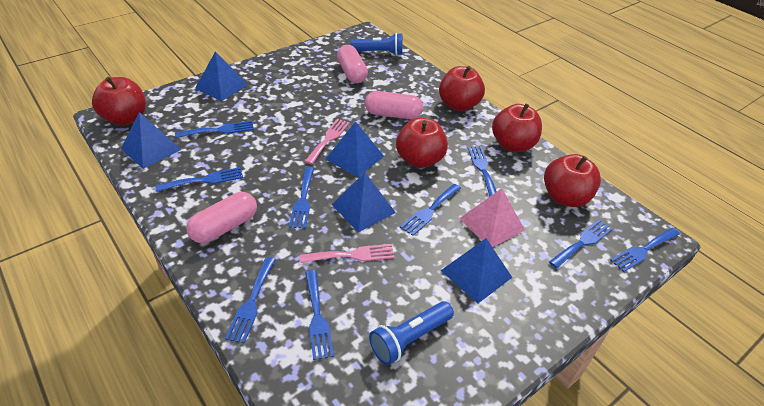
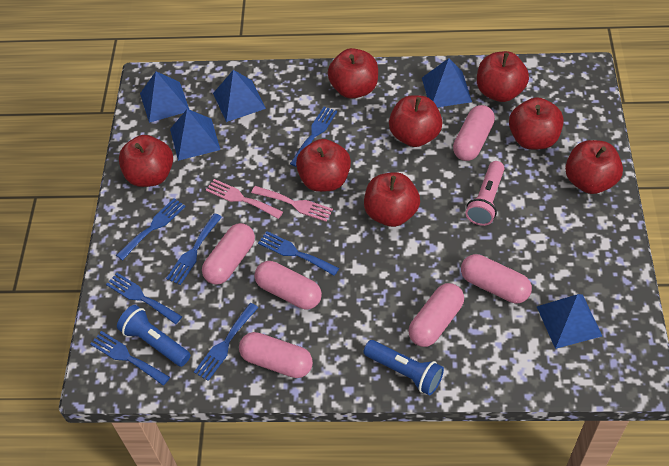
blue fork: [155,167,243,192] [175,121,254,138] [225,257,276,343] [289,167,314,229] [305,270,334,360] [400,184,461,236] [468,146,497,197] [549,220,613,268] [610,228,680,272] = 9 -> [90,331,170,386] [106,273,182,324] [116,198,186,261] [166,213,222,285] [194,303,259,381] [258,231,339,276] [290,107,337,167] = 7
pink capsule: [186,192,257,243] [337,45,368,83] [365,91,423,119] = 3 -> [202,223,255,285] [239,332,313,378] [255,261,322,310] [408,283,464,347] [453,105,495,161] [461,254,532,303] = 6
pink flashlight: none = 0 -> [466,161,505,226] = 1
pink pyramid: [459,188,525,247] = 1 -> none = 0
red apple: [92,77,146,125] [396,118,448,168] [439,66,485,111] [492,103,542,152] [544,154,601,207] = 5 -> [119,135,173,187] [296,139,351,192] [328,48,378,99] [364,172,420,227] [389,95,443,147] [477,51,529,102] [509,97,564,149] [565,140,623,194] = 8

